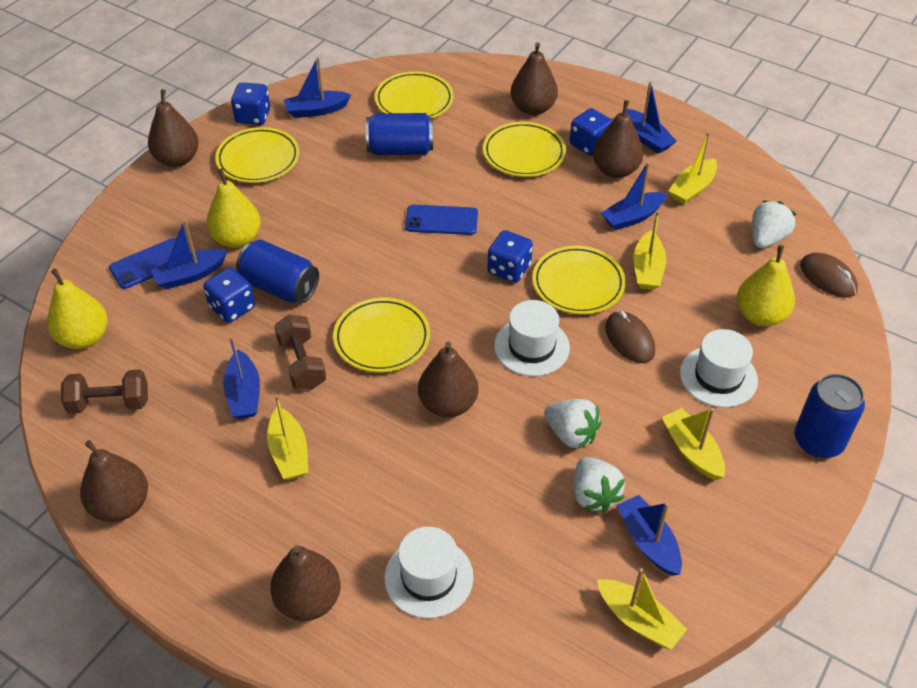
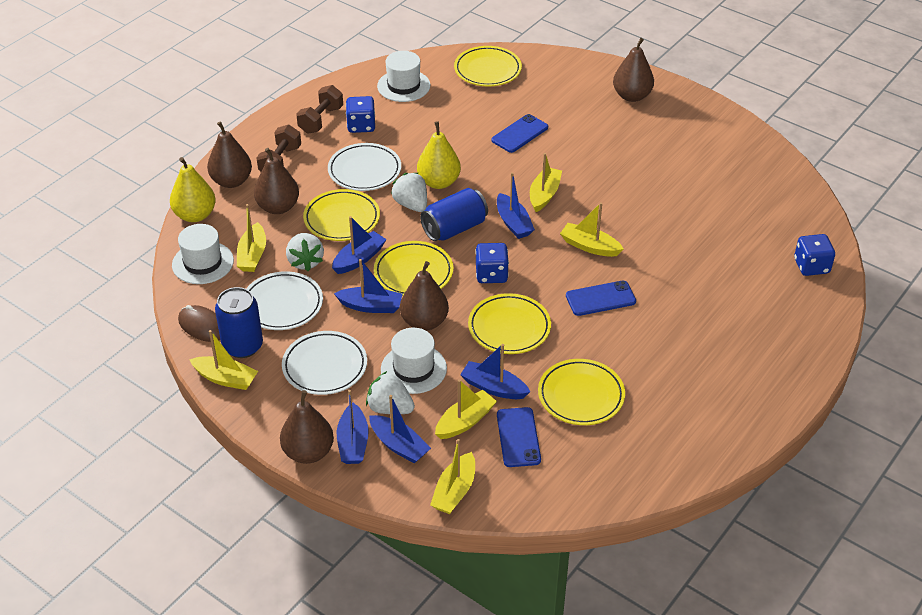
blue can: [236,240,319,303] [366,113,433,155] [794,374,865,458] = 3 -> [215,287,263,358] [420,188,488,241] = 2
blue dice: [203,267,255,323] [231,82,270,125] [487,230,533,283] [570,108,612,156] = 4 -> [346,96,375,133] [475,243,509,283] [794,234,835,276] = 3
blue phone: [109,238,176,289] [405,205,478,235] = 2 -> [491,114,548,153] [497,407,541,467] [566,281,636,316] = 3
brown mouse: [605,311,655,363] [800,253,858,298] = 2 -> [178,305,220,342] = 1
brown pear: [80,440,148,522] [148,89,199,167] [270,545,341,621] [418,342,478,417] [511,42,558,115] [593,100,643,178] = 6 -> [207,121,252,188] [254,148,299,214] [280,390,334,464] [400,261,449,331] [613,38,654,102] = 5
white plate: none = 0 -> [246,271,323,330] [282,331,367,395] [328,143,401,191] = 3
yellow boat: [267,395,309,480] [597,568,687,650] [633,211,666,290] [662,408,725,480] [669,132,717,205] = 5 -> [189,330,258,390] [237,204,266,272] [430,439,475,514] [435,379,497,439] [530,153,562,212] [560,202,624,257] = 6
yellow pear: [47,268,108,349] [207,168,261,248] [737,245,795,326] = 3 -> [170,157,216,222] [417,121,461,189] = 2

